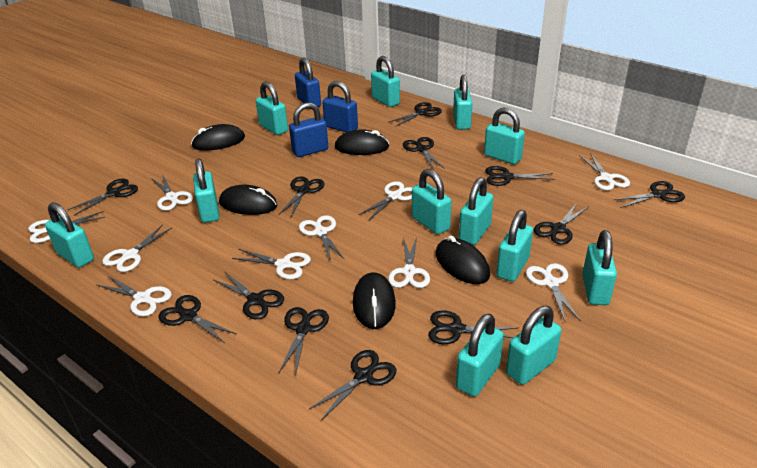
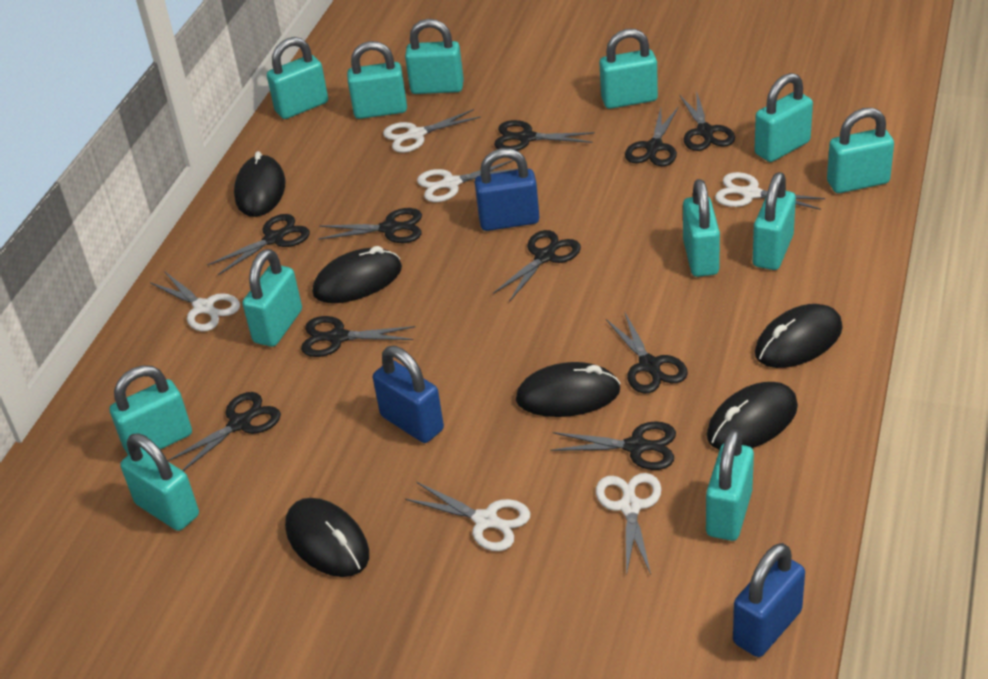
black mouse: [191,124,245,151] [219,185,278,215] [335,130,389,155] [353,272,396,329] [436,236,490,284] = 5 -> [234,151,285,217] [285,498,369,577] [313,246,402,303] [516,362,621,417] [707,382,798,450] [755,304,843,368] = 6
black scissors: [67,179,138,216] [159,295,236,343] [214,271,284,319] [279,176,324,217] [279,307,329,376] [309,350,396,421] [388,102,442,127] [403,137,445,170] [428,310,519,344] [485,166,555,186] [534,203,589,245] [613,181,685,208] = 12 -> [167,392,281,471] [207,214,310,275] [301,316,415,357] [318,208,422,243] [493,230,581,302] [494,120,595,151] [550,421,676,470] [606,311,688,393] [625,108,678,166] [679,93,735,151] = 10
white scissors: [28,211,105,243] [97,275,172,316] [102,225,172,272] [151,174,193,211] [232,249,311,280] [299,215,345,261] [359,181,412,220] [388,237,430,288] [526,263,581,322] [579,153,630,190] = 10 -> [150,271,240,331] [383,109,481,153] [405,482,530,551] [417,160,518,202] [596,473,661,576] [715,172,825,210] = 6

